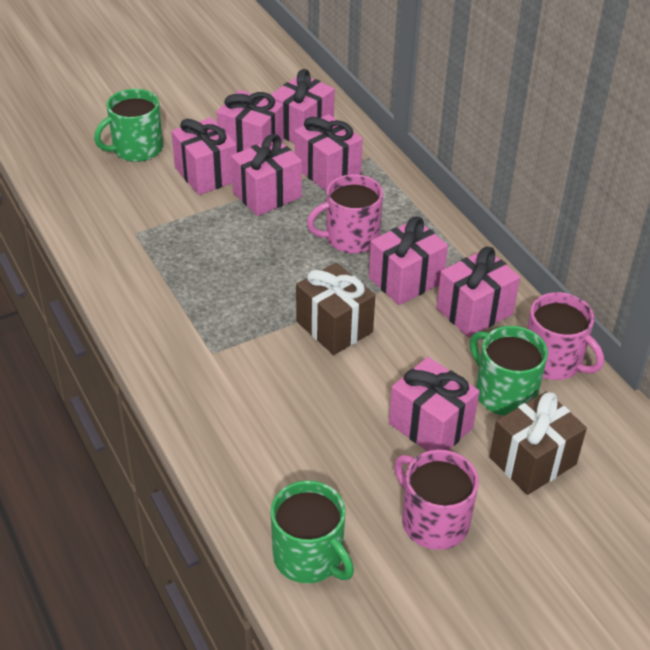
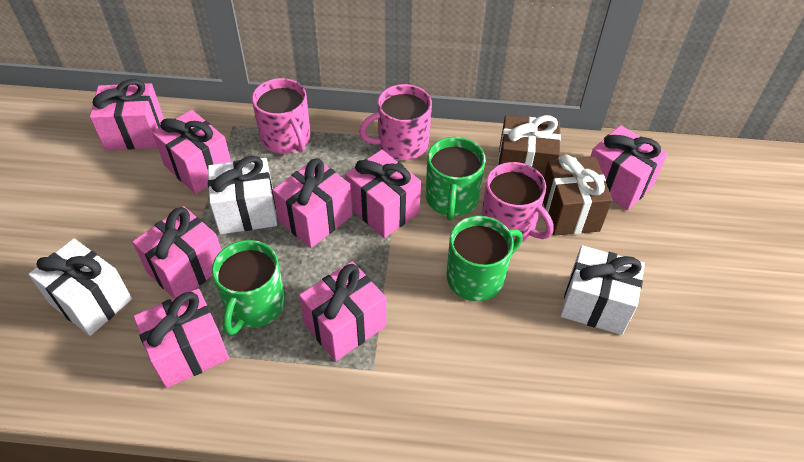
white gift: none = 0 -> [29,238,132,336] [208,156,277,234] [560,245,645,335] = 3

